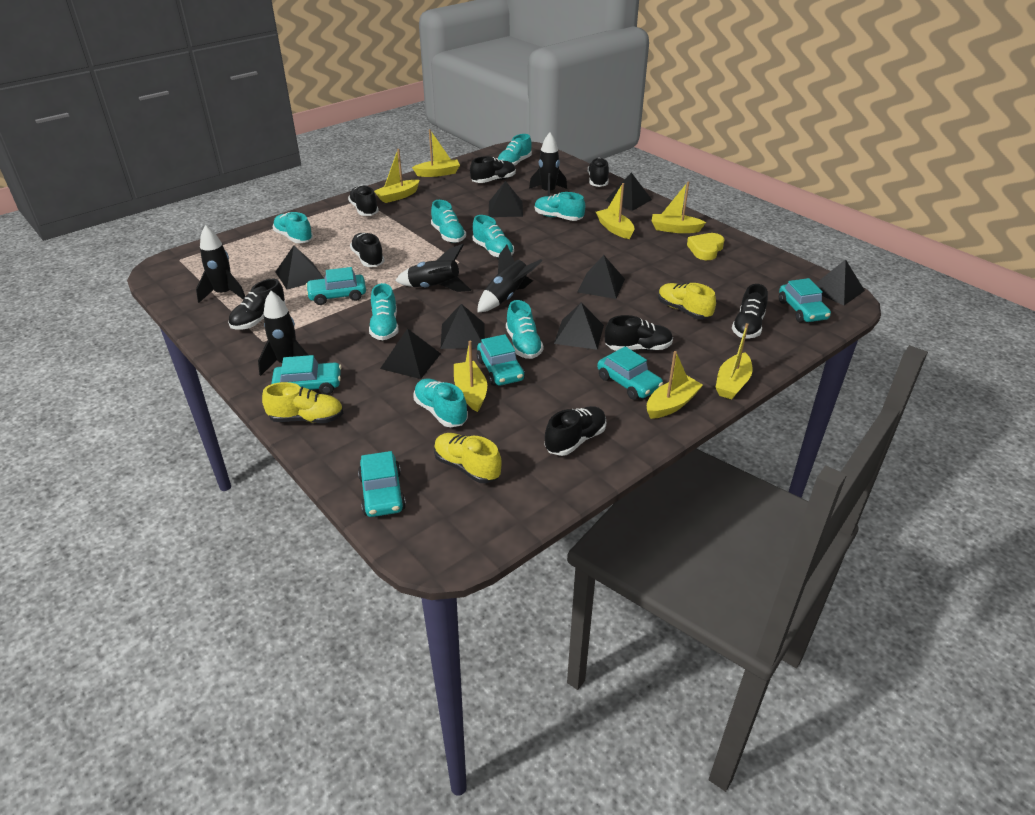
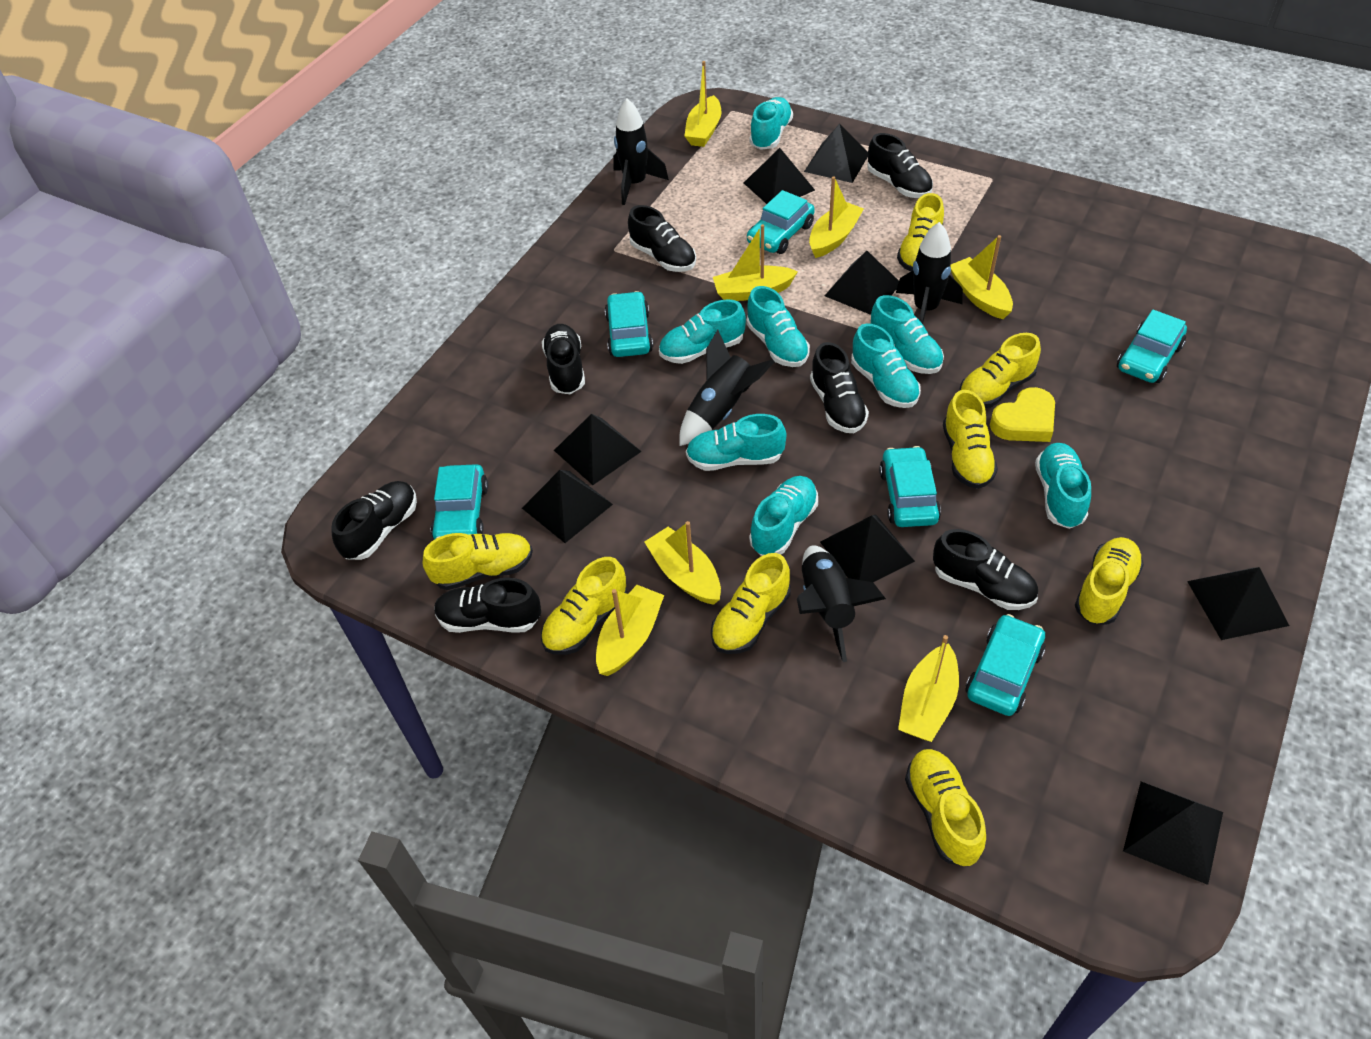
black rocket: [196,225,245,303] [258,291,308,376] [395,244,471,292] [477,245,542,313] [529,132,567,196] = 5 -> [613,99,669,205] [679,330,775,446] [797,545,886,662] [896,222,963,324] = 4
black shoe: [228,279,285,330] [348,185,379,216] [350,233,385,267] [470,156,516,183] [545,406,607,456] [588,158,609,187] [605,315,673,351] [732,284,768,339] = 8 -> [331,481,417,560] [434,578,541,633] [542,324,585,394] [628,205,696,272] [810,342,869,433] [867,133,933,198] [933,529,1038,610] = 7
yellow shoe: [262,382,343,423] [434,433,501,483] [658,283,716,320] = 3 -> [423,533,533,590] [541,557,627,655] [711,553,791,654] [897,193,944,271] [905,749,986,866] [943,390,998,489] [959,333,1041,408] [1075,537,1144,625] = 8

